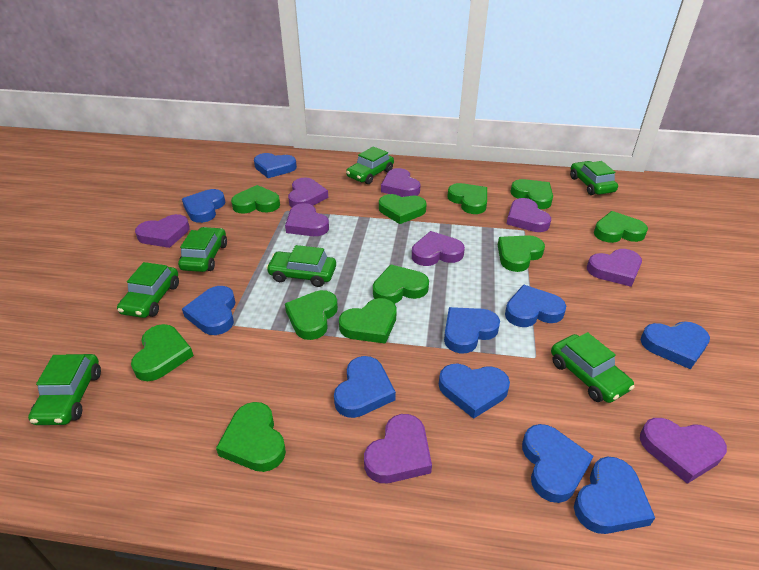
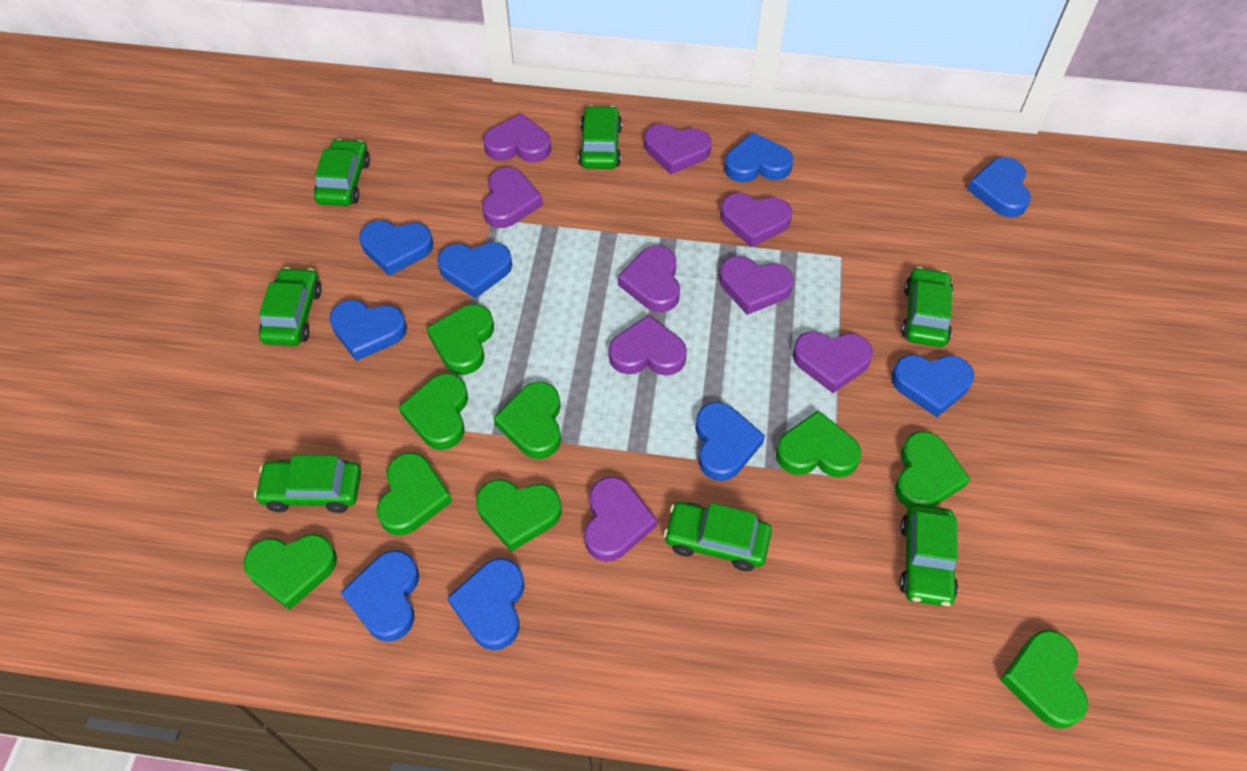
blue heart: [182,189,225,223] [182,286,236,335] [254,153,297,178] [334,356,396,418] [439,363,510,419] [444,307,500,353] [505,284,566,327] [522,424,593,503] [574,457,655,534] [641,322,710,369] = 10 -> [329,300,407,361] [341,550,419,642] [359,221,433,276] [437,242,512,298] [447,558,525,650] [695,402,765,481] [724,132,793,182] [891,355,974,417] [967,157,1031,217] = 9
green heart: [131,324,194,381] [216,402,286,472] [231,185,280,214] [285,290,338,340] [339,298,397,344] [373,264,429,304] [379,194,427,224] [448,183,487,214] [498,235,545,272] [511,179,553,209] [594,211,648,243] = 11 -> [243,534,337,610] [377,453,452,536] [399,373,468,450] [426,304,494,375] [476,479,562,552] [494,382,561,459] [776,411,861,478] [895,431,970,508] [1000,630,1088,729] = 9

